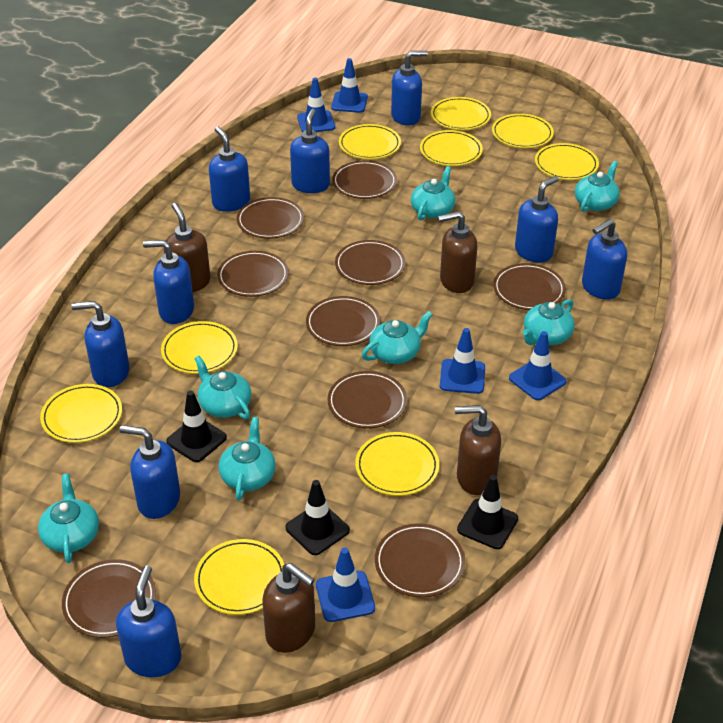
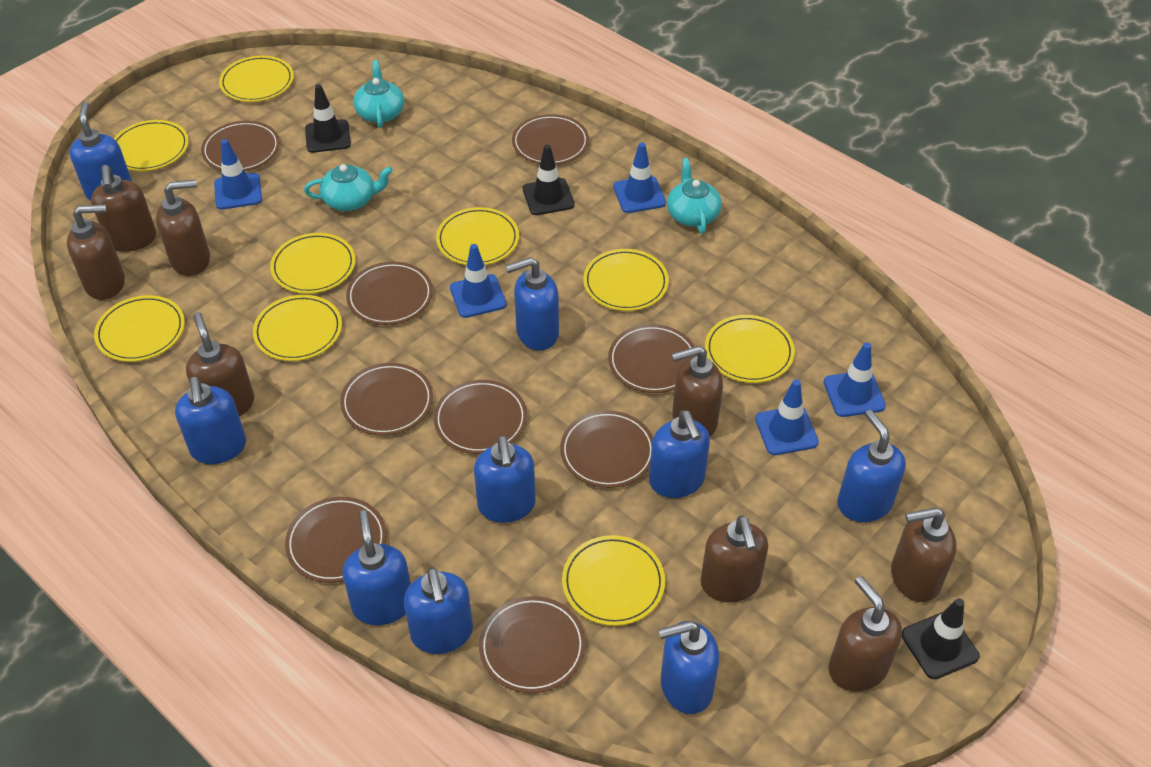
brown soap dispenser: [164,203,211,292] [262,563,315,653] [438,211,478,293] [455,405,501,495] = 4 -> [67,204,125,300] [91,165,156,252] [156,179,210,276] [186,312,254,417] [671,346,723,437] [701,515,768,603] [828,576,902,691] [891,507,957,602] = 8
turquoise teapot: [38,474,99,563] [194,356,251,419] [219,417,276,500] [362,311,432,364] [411,166,456,220] [522,299,575,345] [575,161,620,212] = 7 -> [304,164,393,211] [353,60,404,128] [667,158,722,234] = 3

